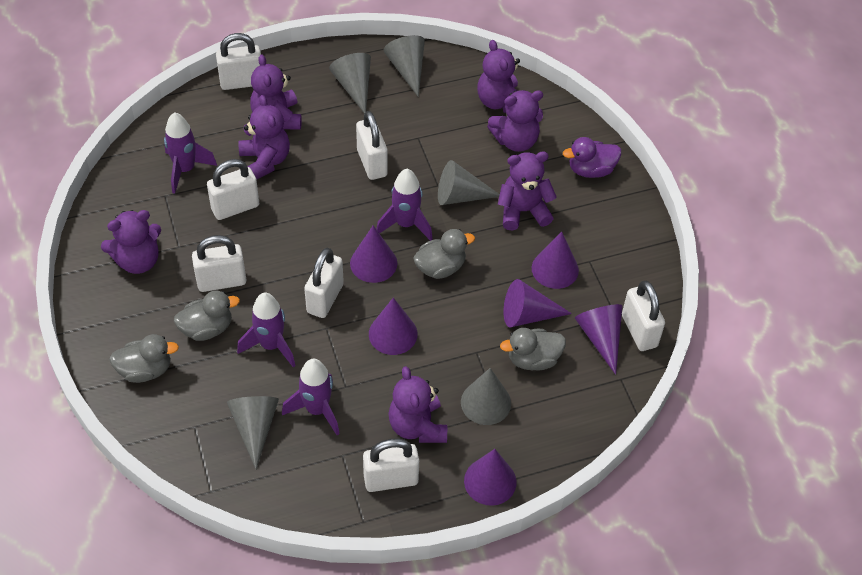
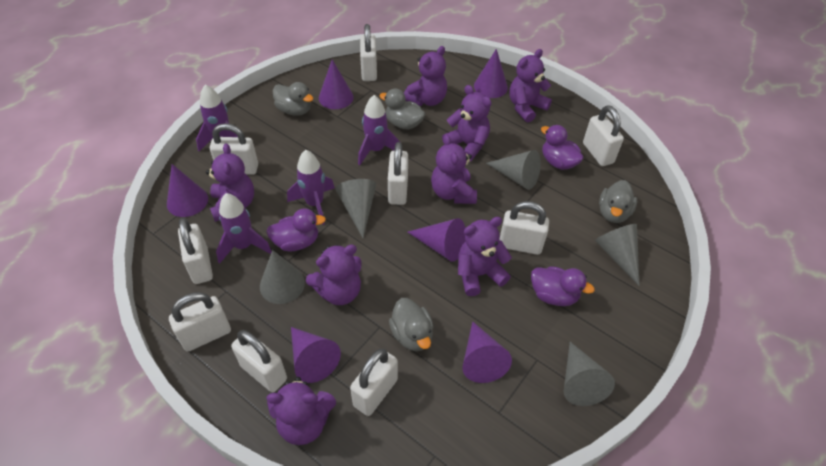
purple duck: [563,137,621,178] = 1 -> [266,208,326,251] [531,266,595,306] [541,125,584,170] = 3
purple teddy bear: [101,210,161,274] [238,95,290,180] [250,55,302,130] [388,366,447,443] [477,40,520,113] [487,90,543,152] [498,152,557,231] = 7 -> [206,143,254,222] [266,377,336,445] [306,245,362,305] [404,46,447,106] [431,135,477,204] [442,85,491,162] [458,217,512,296] [510,49,552,122] = 8
white padlock: [192,235,246,292] [207,159,259,220] [216,33,261,90] [304,248,344,318] [356,111,388,180] [363,438,419,492] [622,281,665,351] = 7 -> [169,292,231,352] [178,218,213,284] [210,123,258,175] [231,330,287,392] [350,349,398,416] [360,24,377,81] [388,142,408,205] [499,201,549,255] [583,105,624,166] = 9

